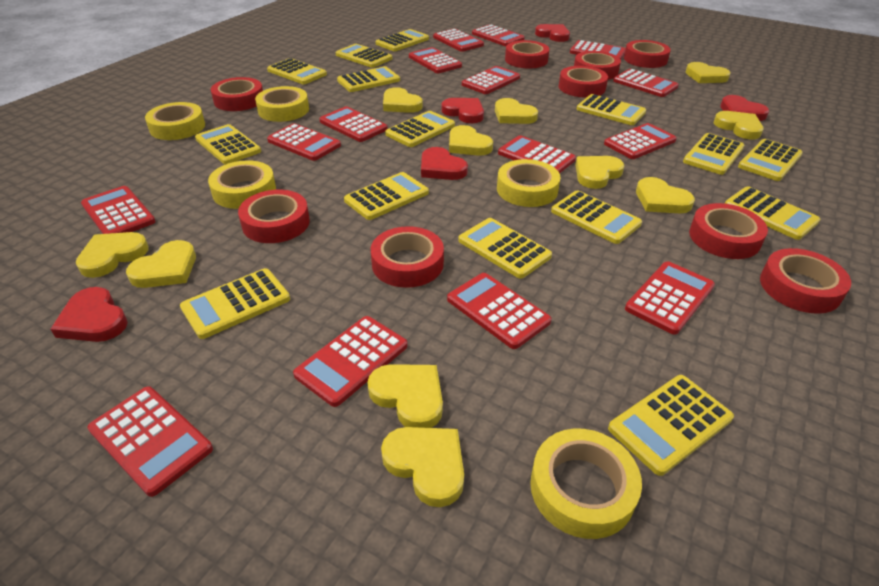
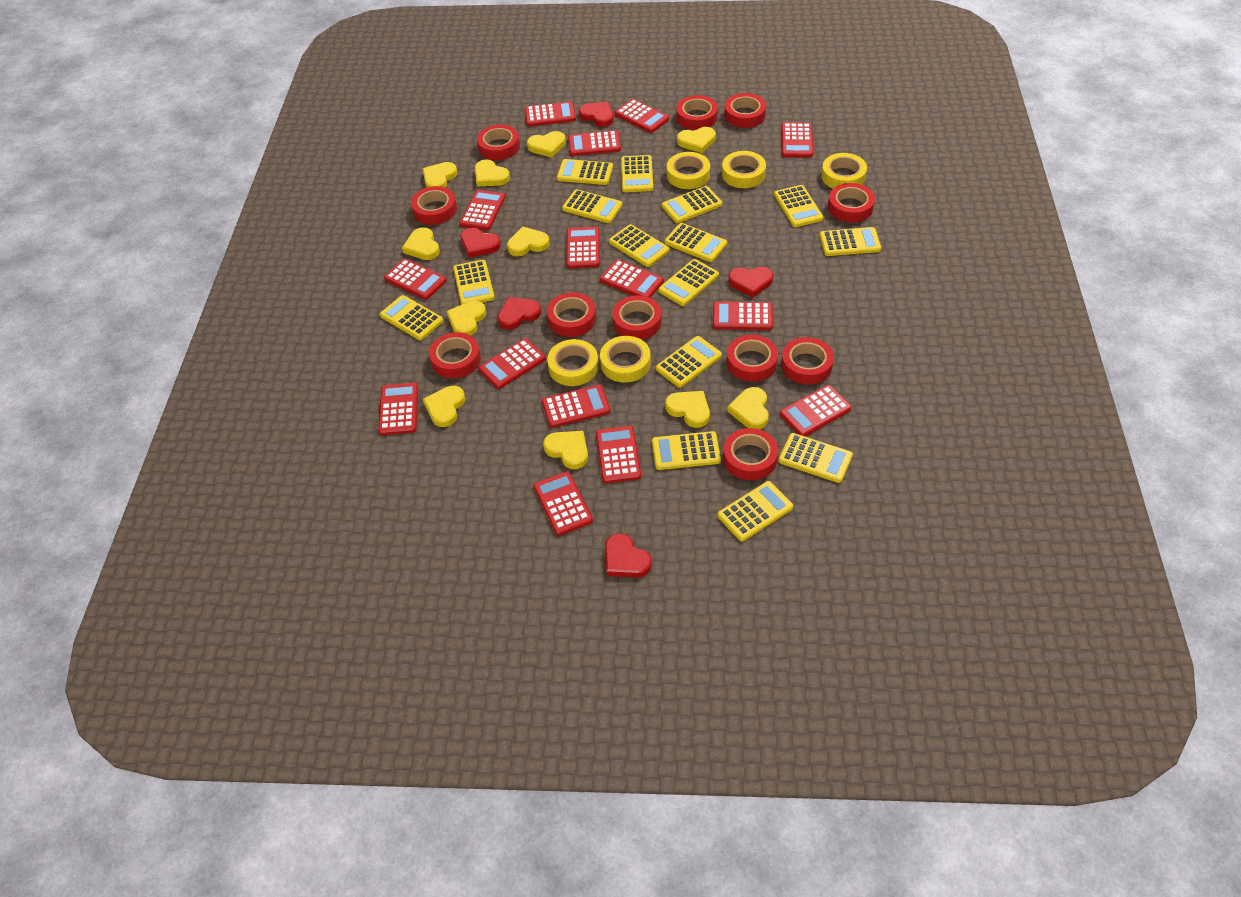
red tape: [211,77,263,111] [238,190,310,243] [371,226,444,288] [505,40,549,69] [558,66,608,98] [574,51,621,80] [624,40,671,68] [689,203,768,259] [760,248,851,314] = 9 -> [411,186,457,225] [429,332,481,379] [477,125,520,160] [547,292,596,337] [612,295,662,340] [676,95,718,130] [723,428,778,480] [724,93,766,128] [727,335,778,382] [781,337,834,385] [828,183,875,222] = 11

